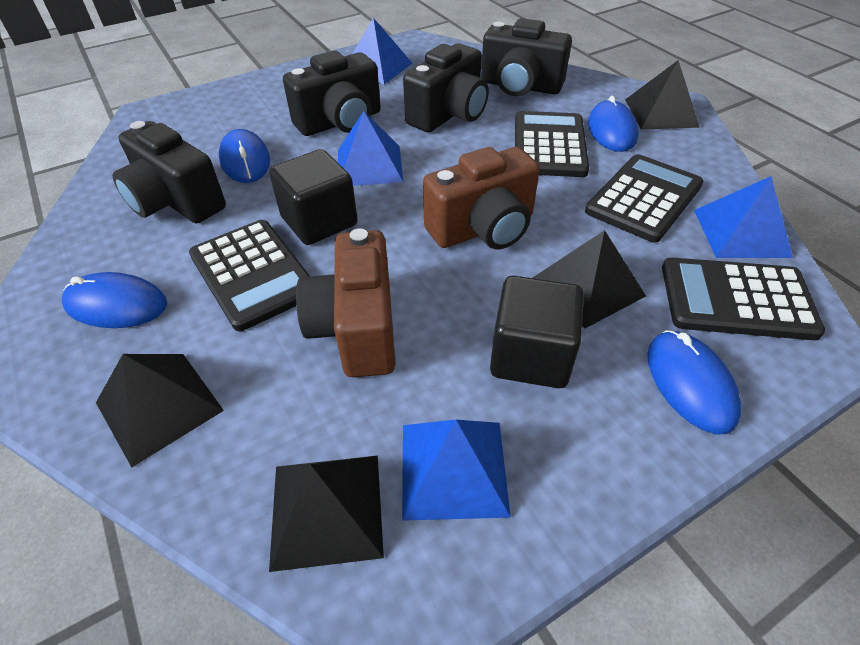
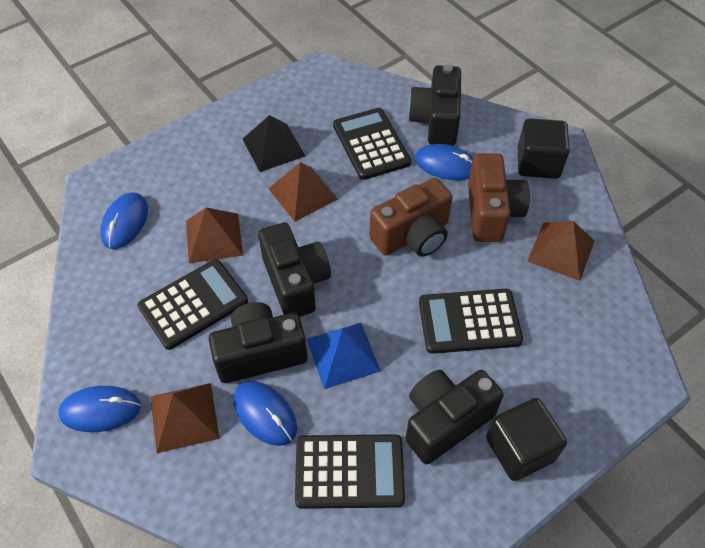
black pyramid: [96,354,224,468] [269,456,384,572] [533,230,646,329] [625,60,700,130] = 4 -> [243,115,305,172] = 1
blue pyramid: [338,111,403,186] [352,18,412,84] [402,420,511,521] [694,176,793,258] = 4 -> [307,323,381,389] = 1
brown pyramid: none = 0 -> [150,383,220,453] [186,208,243,263] [268,162,338,222] [527,221,595,281] = 4

